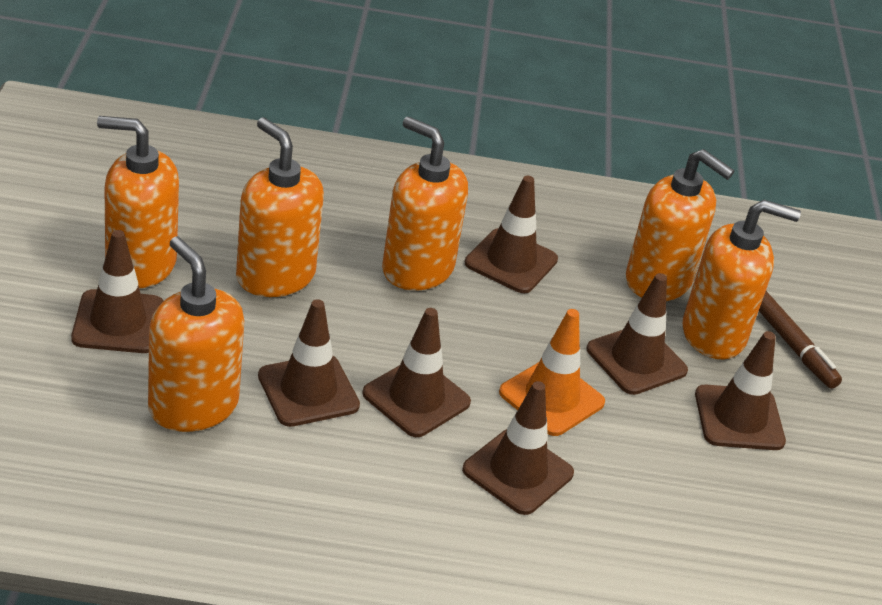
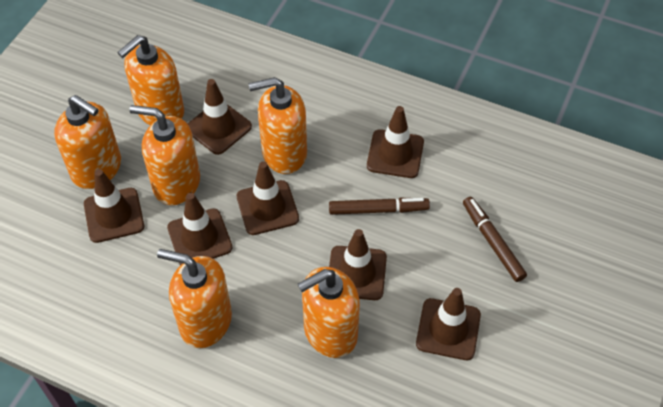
brown marker: [759,291,842,389] = 1 -> [329,198,430,215] [463,197,527,282] = 2
orange traffic cone: [499,309,605,436] = 1 -> none = 0

